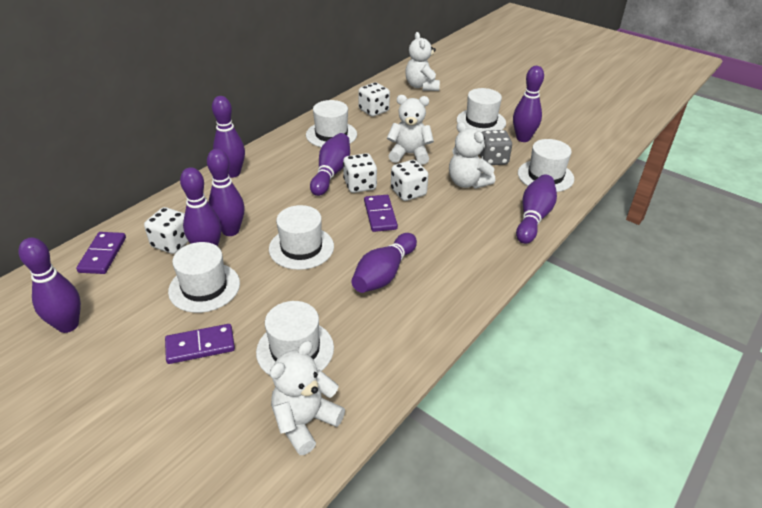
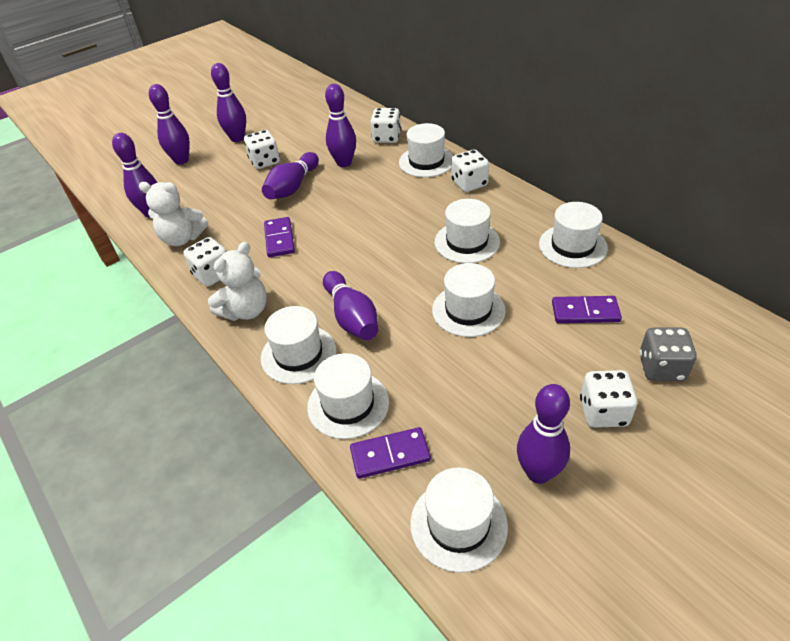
purple bowling pin: [19,238,81,333] [180,167,221,247] [207,149,245,236] [212,96,245,178] [310,133,350,196] [351,233,417,293] [513,66,544,142] [516,174,557,244] = 8 -> [112,133,157,217] [149,84,190,165] [211,63,246,142] [262,152,319,199] [323,271,378,340] [325,84,356,167] [517,384,570,484] = 7
white dice: [144,207,189,254] [343,153,377,193] [358,82,390,116] [391,160,428,201] = 4 -> [183,237,227,287] [244,130,280,169] [370,108,401,143] [451,150,489,192] [580,370,637,428] = 5
white hat: [168,242,240,313] [256,301,334,375] [269,205,334,270] [306,100,357,147] [457,88,506,133] [518,139,574,192] = 6 -> [261,306,336,384] [307,353,389,439] [399,123,453,177] [410,467,508,573] [432,263,506,337] [435,199,500,263] [539,202,608,268] = 7
white teddy bear: [270,341,345,455] [387,95,434,165] [405,32,440,91] [449,122,495,189] = 4 -> [139,182,208,246] [208,242,267,321] = 2

